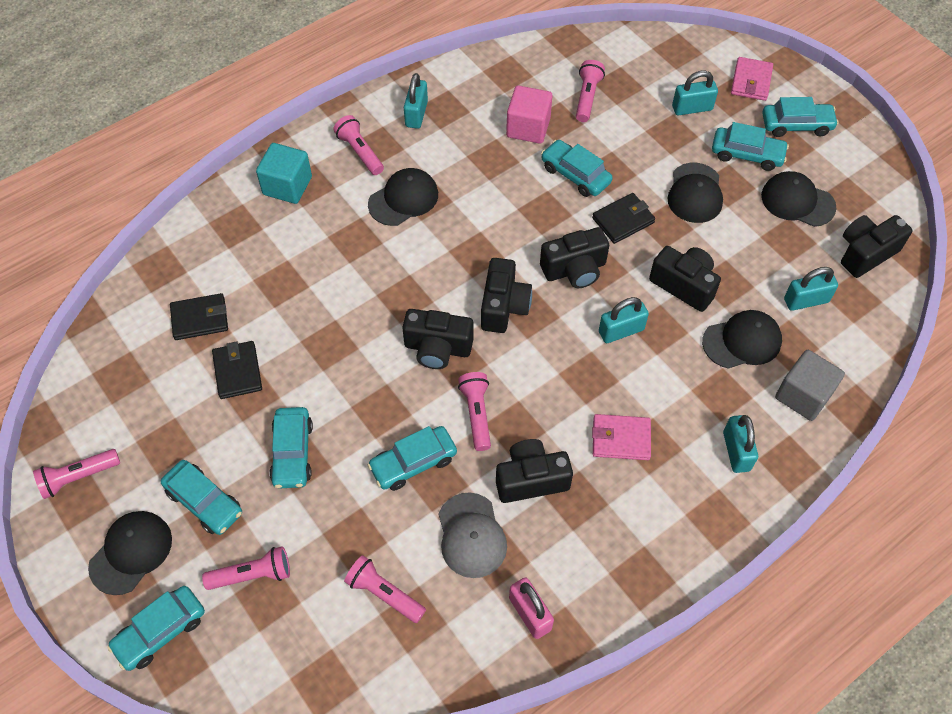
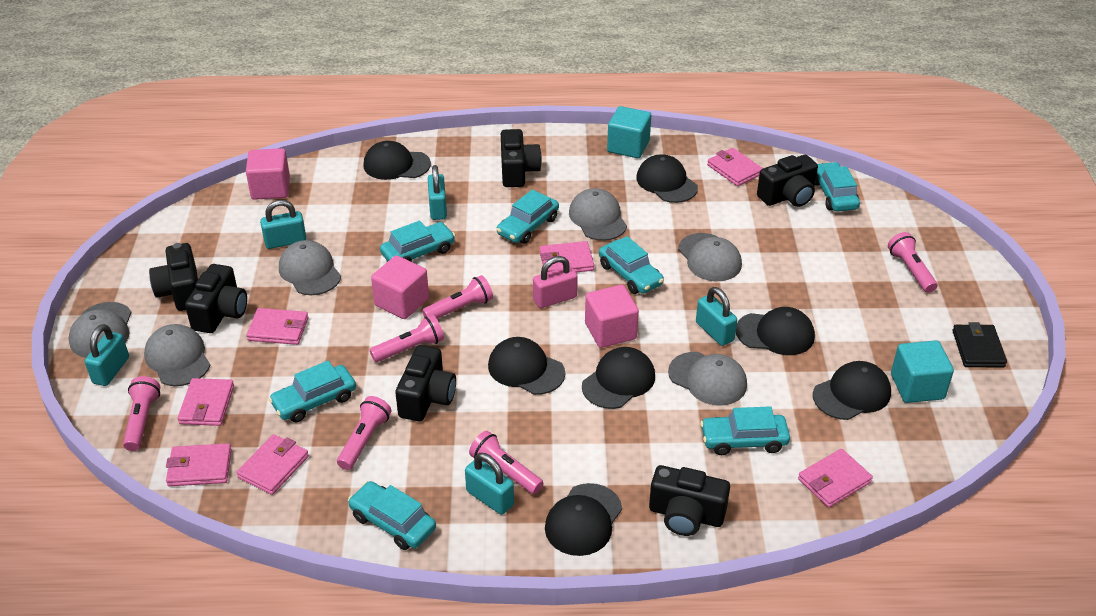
black cap: [88,511,172,595] [368,168,438,226] [668,163,723,223] [702,310,782,369] [761,171,836,227] = 5 -> [363,141,431,180] [488,337,565,395] [545,483,622,556] [582,347,655,409] [636,154,698,203] [736,307,815,355] [813,361,891,420] = 7
black wallet: [170,293,228,340] [212,341,262,399] [592,193,655,244] = 3 -> [952,322,1007,367] = 1
grey cap: [439,492,507,578] = 1 -> [69,302,132,358] [144,324,210,386] [279,240,341,295] [569,188,627,241] [668,352,747,406] [678,233,742,281] = 6
grey cube: [775,350,845,421] = 1 -> none = 0
pink cube: [506,85,553,144] = 1 -> [246,148,290,200] [371,255,429,319] [585,285,639,348] = 3
pink wallet: [592,414,651,460] [731,57,773,101] = 2 -> [166,443,232,486] [178,378,234,426] [236,434,309,495] [246,308,308,345] [540,241,594,272] [707,148,763,186] [798,449,873,508] = 7
turquoise cube: [256,143,312,204] = 1 -> [607,106,651,158] [891,340,954,403] = 2

